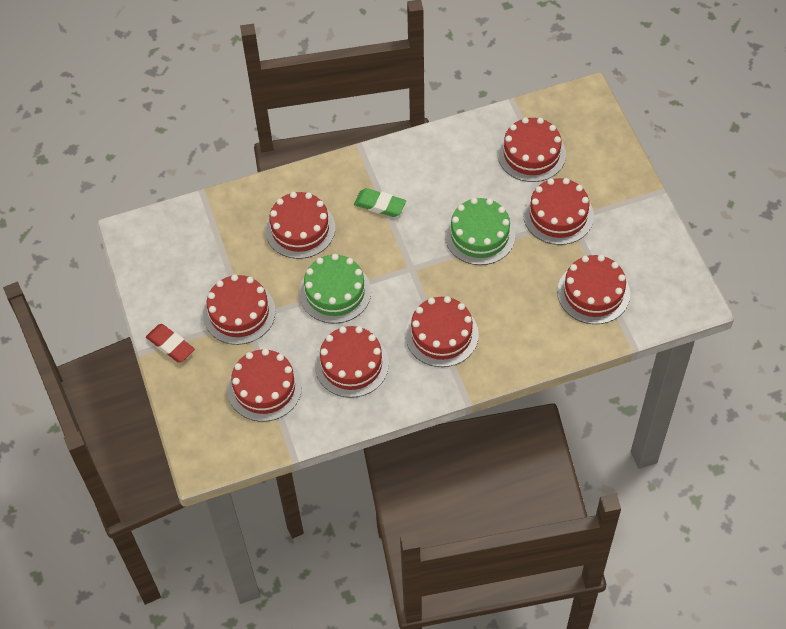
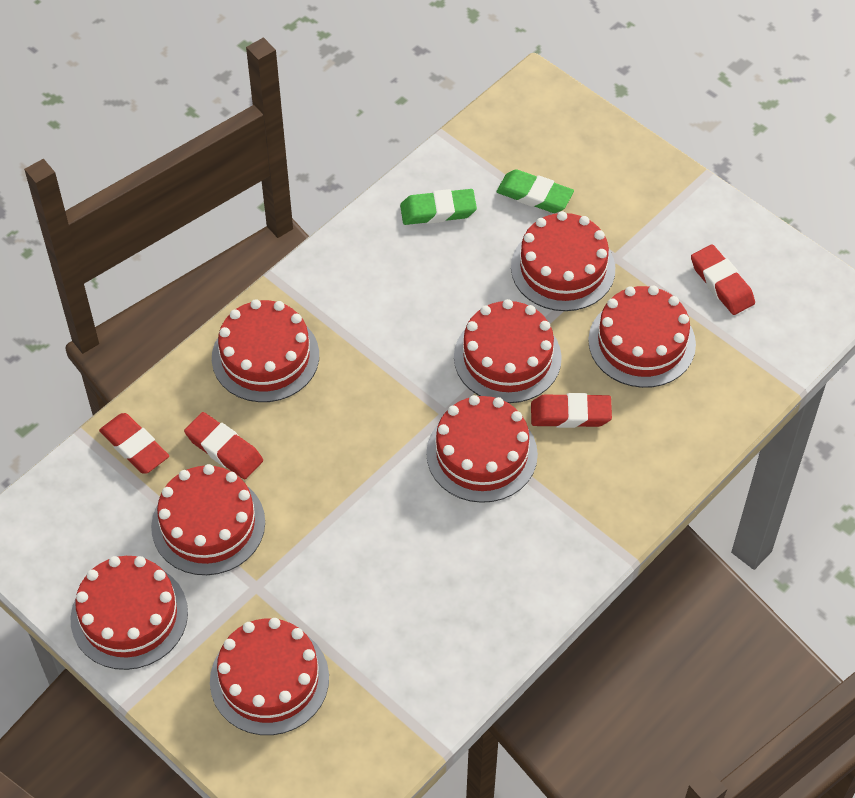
green cake: [299,254,371,324] [445,198,515,265] = 2 -> none = 0
green eraser: [354,188,406,217] = 1 -> [400,189,477,225] [497,169,574,213] = 2
red eraser: [146,324,195,363] = 1 -> [99,413,169,474] [184,412,263,479] [531,393,612,428] [691,245,755,315] = 4

